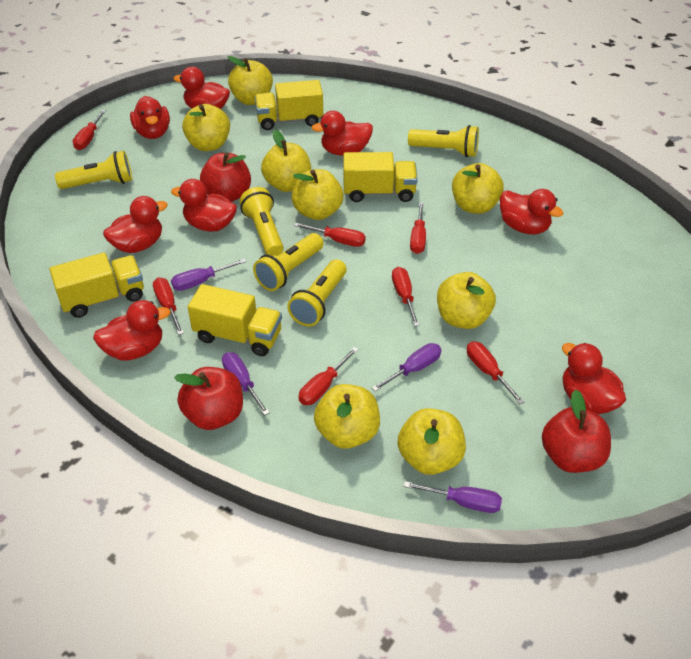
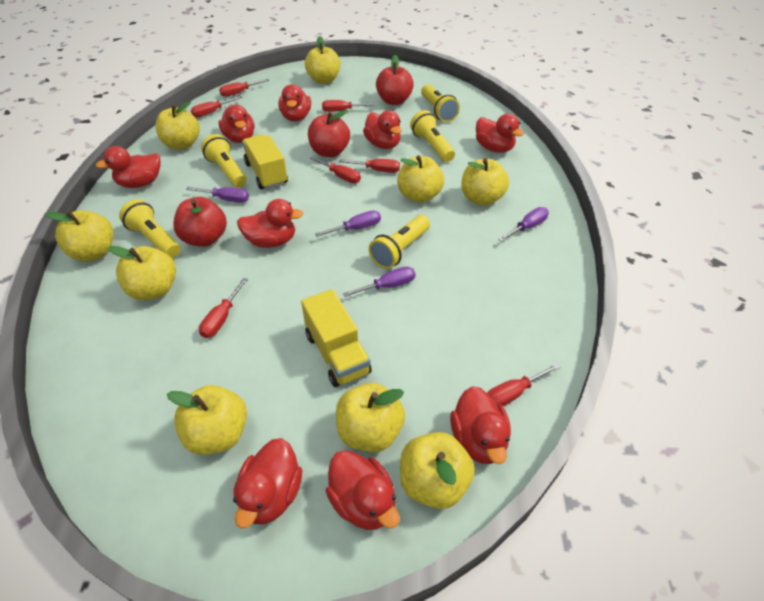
red duck: [93,300,171,361] [103,196,168,253] [130,96,170,139] [171,179,237,232] [174,67,230,109] [312,111,373,156] [500,189,563,234] [562,343,626,414] = 8 -> [96,146,161,188] [219,105,254,143] [233,438,302,528] [237,199,303,248] [279,84,311,121] [326,450,400,530] [363,110,402,149] [450,386,511,464] [476,113,524,153] = 9
yellow apple: [182,104,230,151] [227,56,273,105] [261,130,311,192] [291,169,343,220] [314,384,380,449] [398,408,466,475] [437,272,496,329] [452,163,504,214] = 8 -> [45,210,114,261] [108,246,176,300] [155,101,200,150] [167,385,247,455] [305,36,341,84] [336,383,405,452] [397,155,444,203] [400,432,475,509] [461,158,509,206] = 9
yellow truck: [49,252,144,318] [188,284,282,356] [255,80,323,130] [343,152,418,202] = 4 -> [242,134,288,189] [301,289,372,387] = 2

